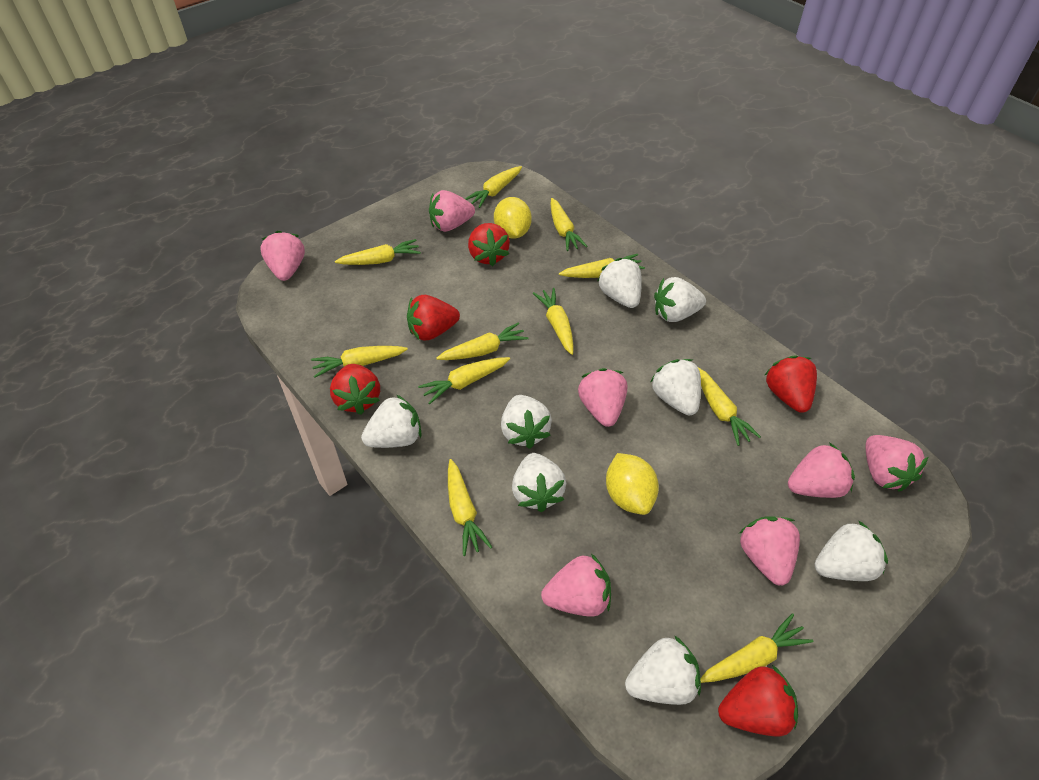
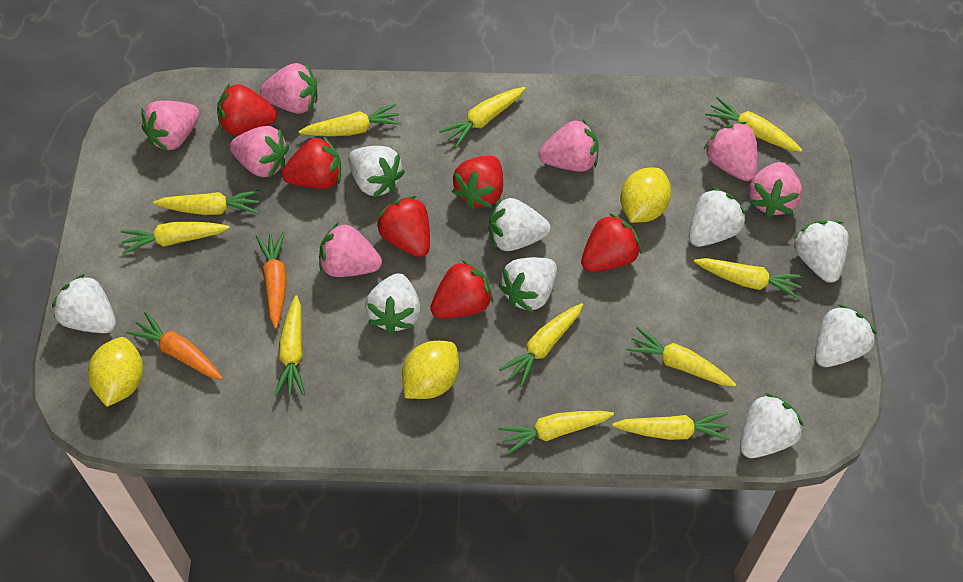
orange carrot: none = 0 -> [127,312,223,380] [256,232,287,328] = 2
red strawberry: [330,364,380,415] [407,295,460,341] [468,223,510,266] [718,665,798,736] [765,355,817,413] = 5 -> [217,83,277,135] [281,136,341,189] [377,196,430,257] [430,260,493,319] [452,156,503,209] [581,213,641,272] = 6
white strawberry: [361,394,421,448] [501,395,552,449] [512,453,566,512] [597,258,642,308] [625,635,701,705] [650,359,701,416] [654,277,706,322] [815,521,888,581] = 8 -> [52,274,116,333] [349,146,405,198] [365,273,421,334] [489,198,551,251] [498,257,557,313] [689,187,746,247] [740,393,803,458] [793,221,849,283] [815,304,876,367] = 9
yellow lemon: [494,197,532,239] [606,453,659,515] = 2 -> [88,337,143,407] [402,341,459,399] [620,168,671,223] = 3

